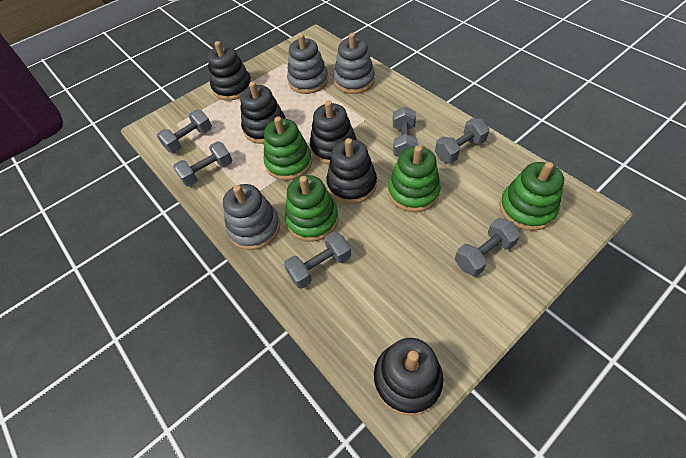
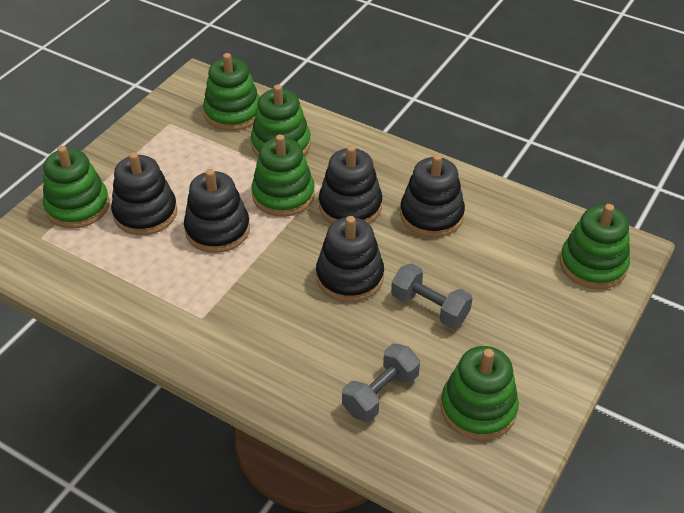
green stacking toy: [264,116,312,181] [285,175,339,242] [388,145,441,212] [499,162,564,231] = 4 -> [43,146,110,229] [203,53,260,131] [251,84,311,157] [251,134,315,217] [441,346,519,441] [560,204,630,290] = 6
grey dumbbell: [157,110,212,153] [173,141,233,186] [284,231,351,288] [393,106,418,157] [435,118,490,163] [455,218,521,277] = 6 -> [342,344,420,422] [391,263,473,328] = 2
grey stacking toy: [223,184,280,250] [287,34,328,94] [334,33,375,94] = 3 -> none = 0

